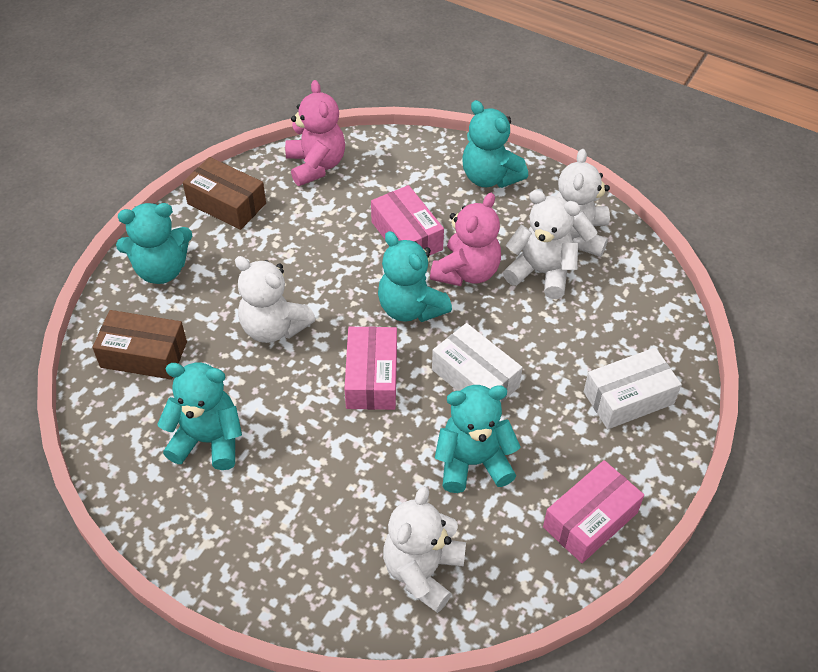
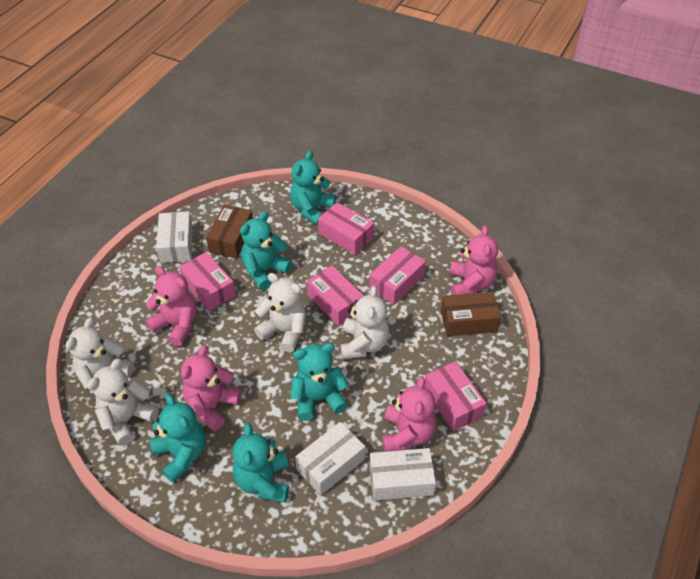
pink box: [344,326,397,410] [371,185,444,255] [543,460,644,563] = 3 -> [179,252,236,311] [307,266,364,326] [318,202,374,255] [369,246,426,305] [424,361,487,431] = 5
pink teddy bear: [285,80,345,186] [430,193,501,286] = 2 -> [145,266,197,346] [181,345,242,431] [382,376,436,452] [450,225,498,295] = 4
white box: [432,323,523,403] [583,348,682,429] = 2 -> [156,211,193,263] [295,422,365,495] [369,448,436,501] = 3

